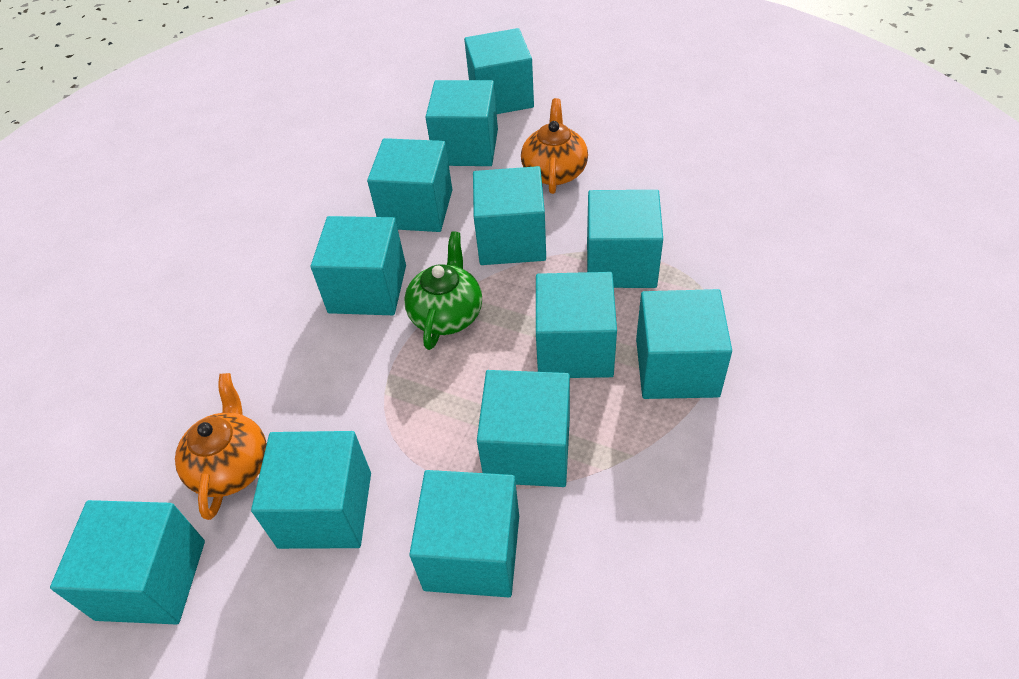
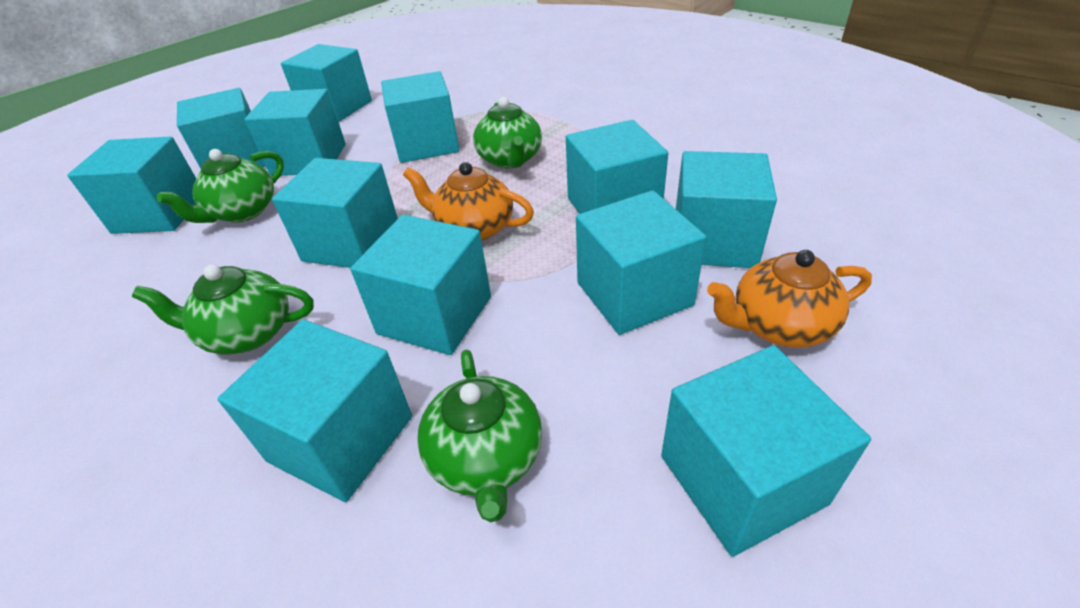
green teapot: [404,231,482,350] = 1 -> [132,265,314,355] [157,149,284,223] [417,350,542,522] [473,97,542,168] = 4

